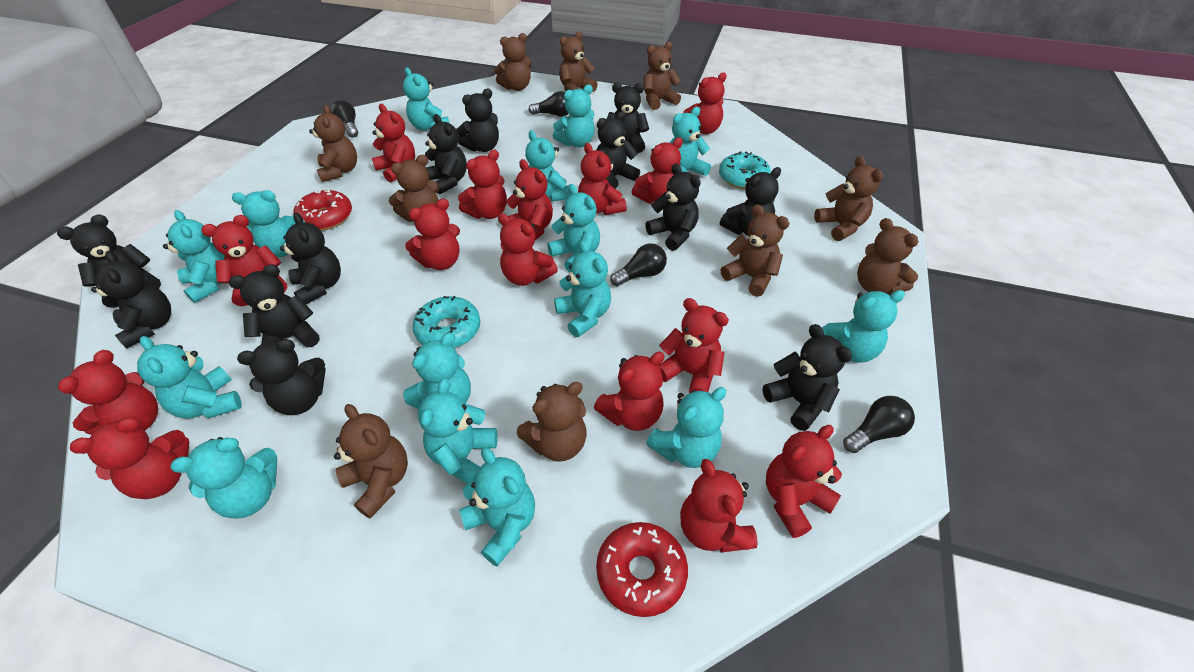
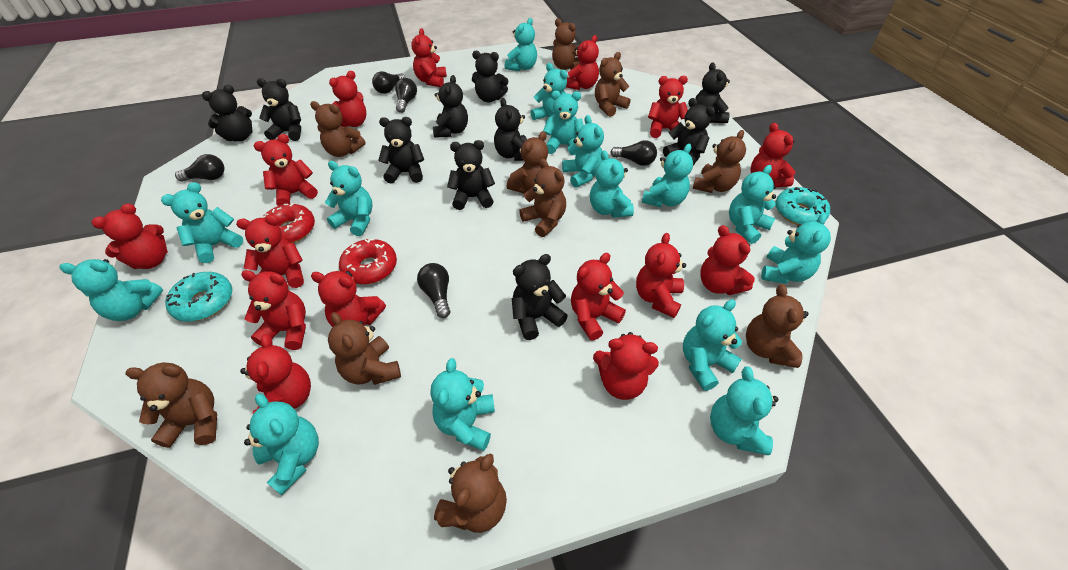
black light bulb: [330,100,358,138] [529,91,569,117] [610,243,667,286] [843,396,915,453] = 4 -> [175,154,224,182] [372,71,405,94] [395,78,417,113] [417,263,450,318] [611,140,657,166] = 5
black teddy bear: [57,214,161,308] [91,251,171,349] [229,264,320,347] [237,339,325,415] [280,212,341,304] [425,114,467,194] [456,88,499,152] [597,111,640,189] [607,82,649,153] [645,164,701,251] [720,167,781,236] [763,324,852,431] = 12 -> [202,85,253,142] [257,78,301,141] [378,117,424,183] [433,75,468,138] [447,140,495,210] [472,51,508,102] [494,98,527,161] [512,254,568,340] [663,98,715,165] [695,62,730,123] = 10

